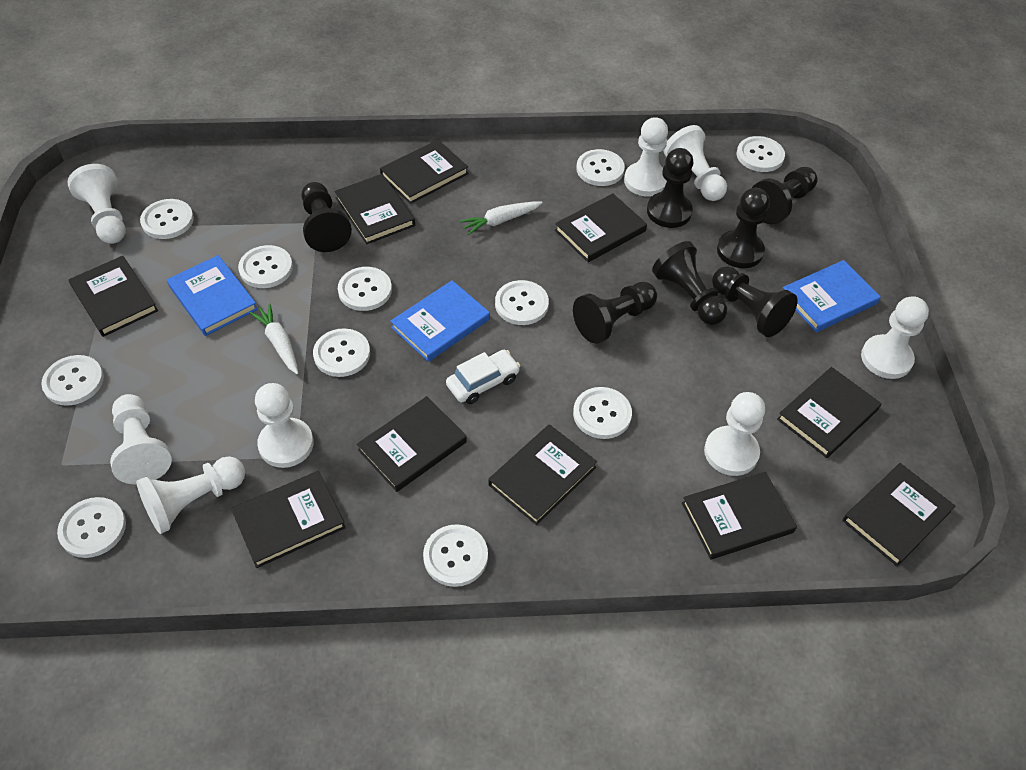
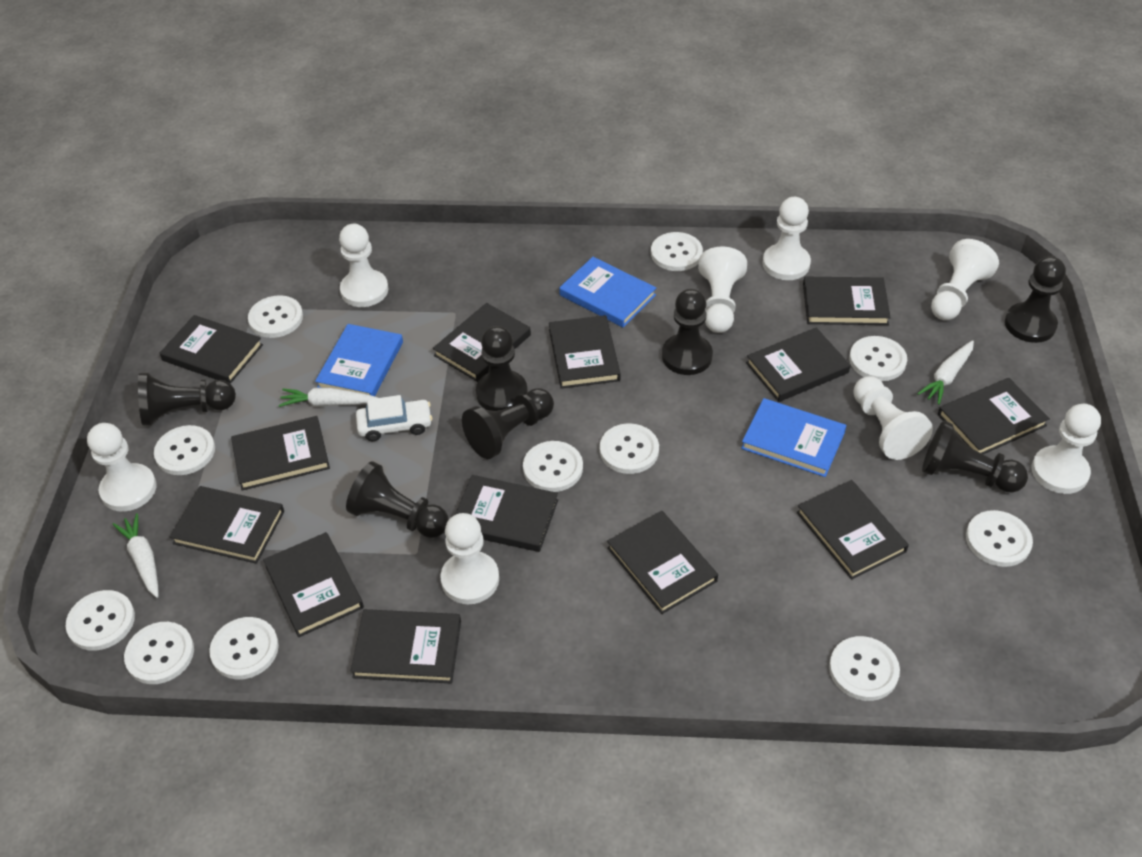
black book: [69,256,158,337] [231,471,346,568] [335,174,415,244] [357,396,467,492] [380,140,468,204] [488,424,597,525] [555,193,647,262] [682,472,797,560] [777,367,881,458] [842,463,955,566] = 10 -> [160,315,263,384] [170,486,284,564] [231,416,330,491] [263,532,364,637] [351,609,461,683] [433,303,531,382] [455,475,558,552] [549,315,621,389] [607,511,718,614] [746,327,851,402] [797,480,909,580] [803,277,891,325] [938,378,1050,454] = 13
white carrot: [249,303,298,374] [460,201,543,235] = 2 -> [113,513,159,598] [279,388,378,407] [917,340,974,405] = 3

